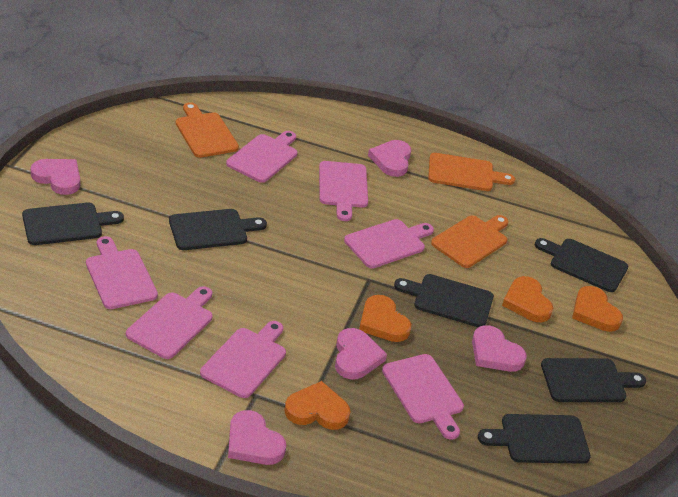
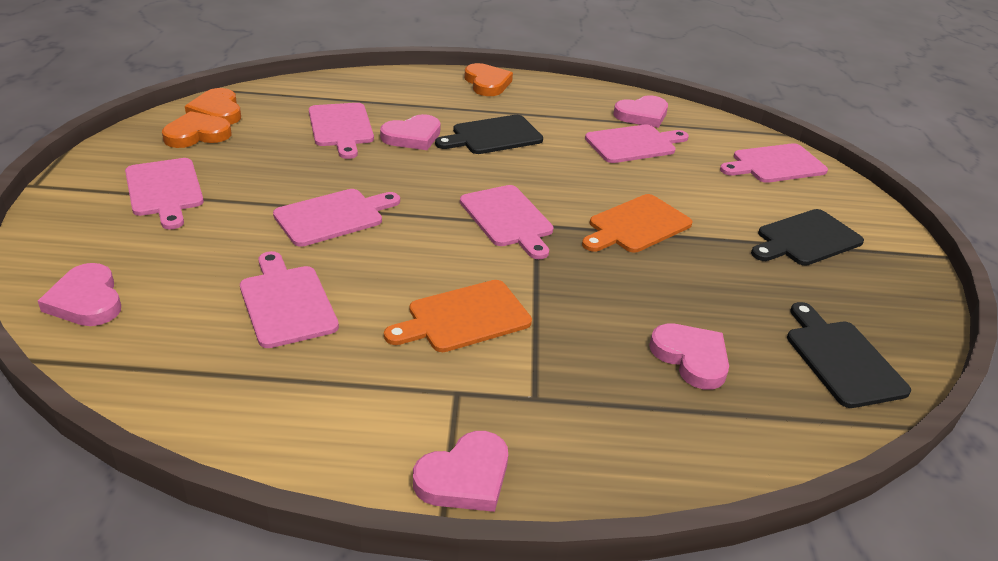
black cutting board: [22,203,124,245] [169,209,267,250] [394,274,494,327] [478,414,591,464] [535,238,628,292] [541,358,646,402] = 6 -> [435,115,543,154] [751,209,864,265] [787,302,911,408] = 3
orange cutting board: [176,102,239,158] [428,153,515,191] [431,215,509,268] = 3 -> [384,280,532,352] [582,194,693,253] = 2
orange heart: [285,381,350,430] [359,295,411,342] [502,276,553,322] [572,286,623,332] = 4 -> [162,111,232,148] [185,88,241,125] [464,63,513,96] = 3

